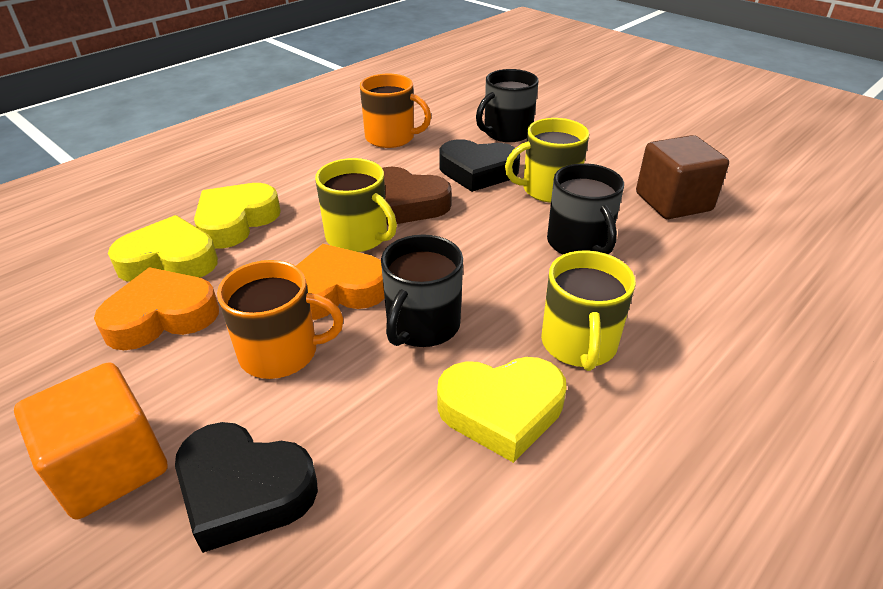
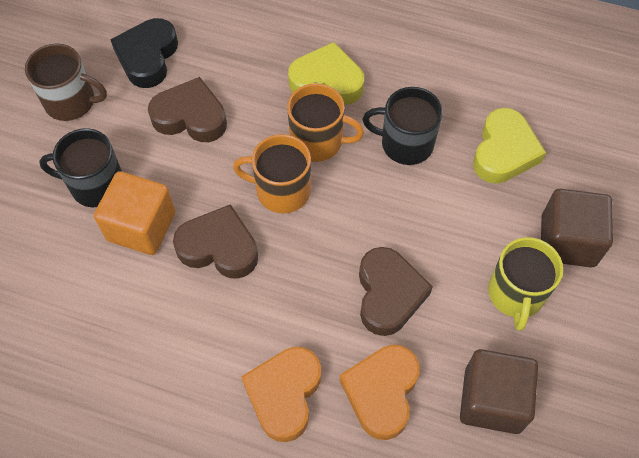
black heart: [175,422,318,553] [439,139,520,192] = 2 -> [110,18,178,88] = 1
black mug: [381,235,463,347] [476,69,538,142] [547,163,624,255] = 3 -> [39,128,122,207] [363,87,443,165] = 2
brown cube: [636,135,729,219] = 1 -> [460,349,538,434] [541,189,613,267] = 2
brown heart: [382,167,452,226] = 1 -> [148,77,227,142] [173,204,258,279] [359,247,433,336] = 3
brown mug: none = 0 -> [25,43,107,121] = 1
yellow heart: [108,215,218,282] [194,183,281,248] [437,357,567,463] = 3 -> [288,42,364,105] [473,108,546,184] = 2
yellow mug: [315,158,397,252] [505,118,589,203] [541,250,636,371] = 3 -> [488,237,563,331] = 1

